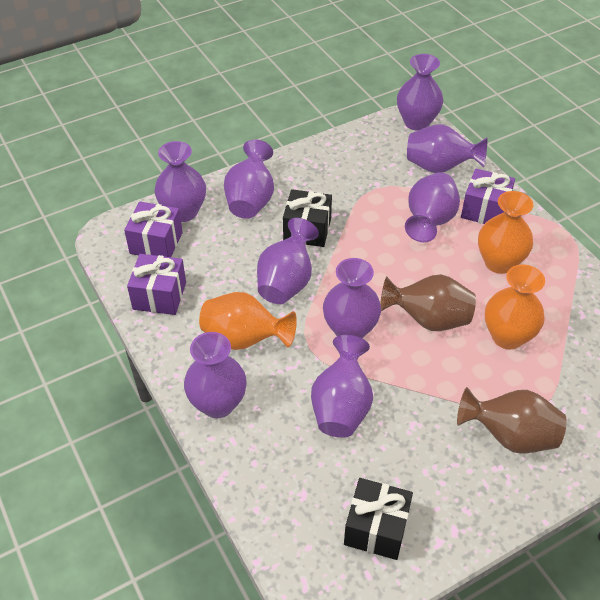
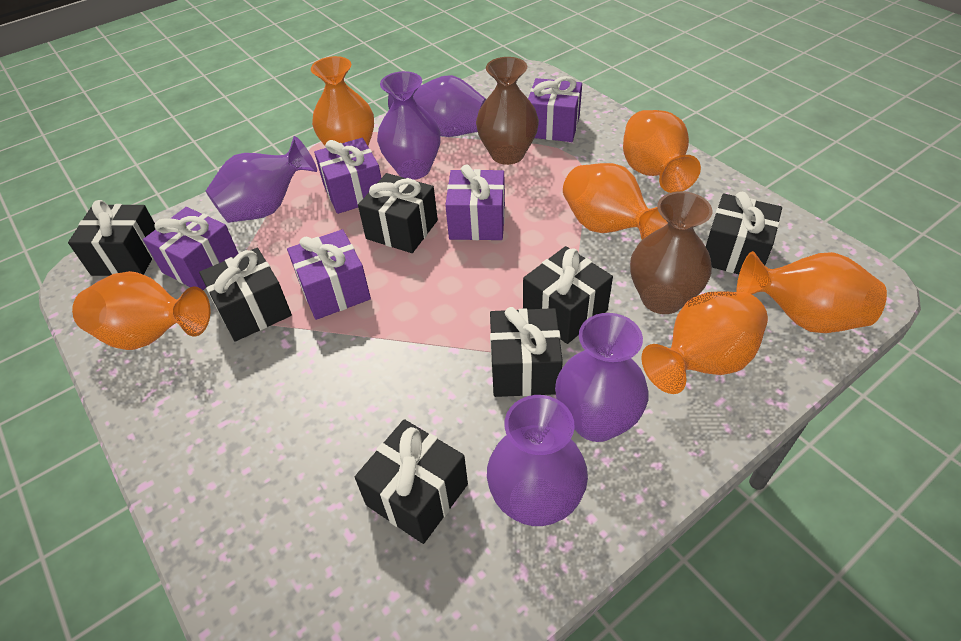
black gift: [283,189,332,247] [344,478,413,560] = 2 -> [68,200,156,276] [199,248,292,342] [355,419,468,544] [358,173,438,253] [490,307,563,397] [523,246,613,344] [706,192,782,274] = 7
orange vase: [199,292,297,350] [478,191,534,274] [485,264,545,350] = 3 -> [72,271,210,350] [311,56,374,146] [563,163,668,240] [623,110,701,193] [641,291,768,394] [736,251,887,333] = 6
purple gift: [124,201,183,257] [127,254,186,315] [461,168,515,224] = 3 -> [143,207,239,290] [287,229,371,320] [314,138,381,214] [445,164,505,240] [528,76,582,142] = 5
purple vase: [154,141,206,222] [184,332,247,418] [224,139,274,219] [257,218,319,304] [311,335,373,438] [323,258,381,338] [397,54,443,131] [405,172,460,242] [407,124,488,173] = 9 -> [206,136,317,223] [377,71,441,180] [388,75,486,137] [487,395,588,526] [555,313,649,442] = 5

